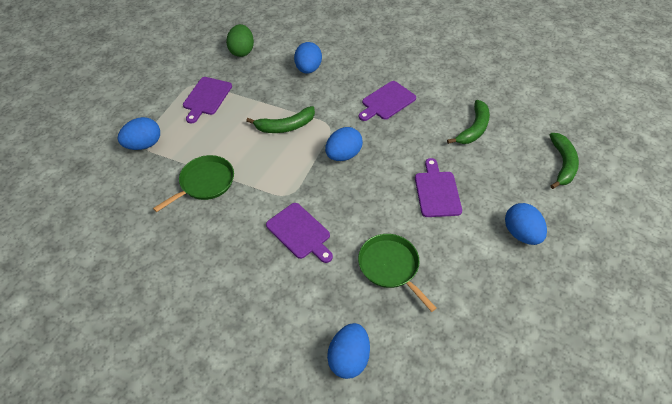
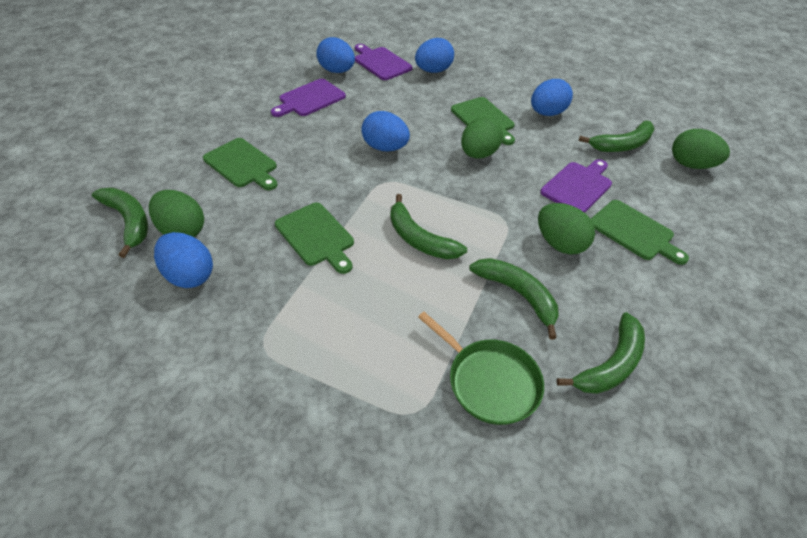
green banana: [246,106,315,133] [447,100,490,144] [549,133,579,189] = 3 -> [92,188,148,258] [390,194,467,259] [469,258,559,339] [557,312,645,394] [578,121,654,152] = 5
green cutting board: none = 0 -> [203,138,278,190] [275,202,354,274] [451,97,515,145] [591,200,689,265] = 4
green egg: [226,24,254,57] = 1 -> [149,190,204,237] [461,116,503,159] [538,203,595,255] [672,129,730,169] = 4
green pan: [153,155,234,212] [358,234,436,312] = 2 -> [418,312,544,425] = 1
purple cutting board: [183,77,232,124] [266,203,333,263] [359,81,416,121] [415,158,462,217] = 4 -> [271,79,346,117] [355,44,412,80] [540,159,612,213] = 3

